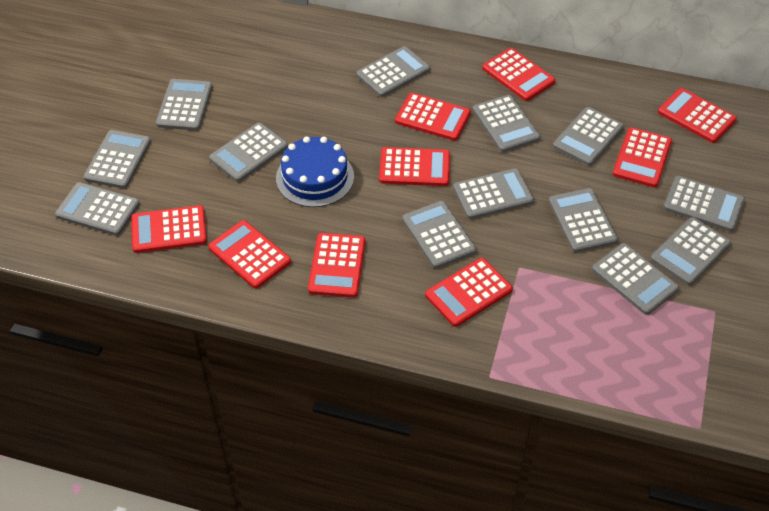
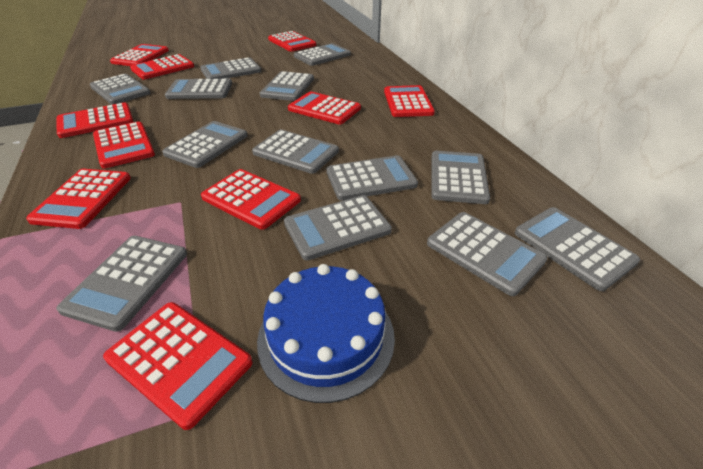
red calculator: [131,205,207,253] [208,220,291,288] [308,233,365,298] [379,147,450,186] [395,93,471,141] [425,258,513,327] [482,48,556,101] [613,127,672,188] [658,88,737,143] = 9 -> [26,169,131,229] [57,102,133,138] [93,121,155,169] [103,302,253,430] [110,44,169,66] [130,54,194,79] [201,169,301,230] [268,31,316,52] [288,91,361,124] [384,85,435,117] = 10

